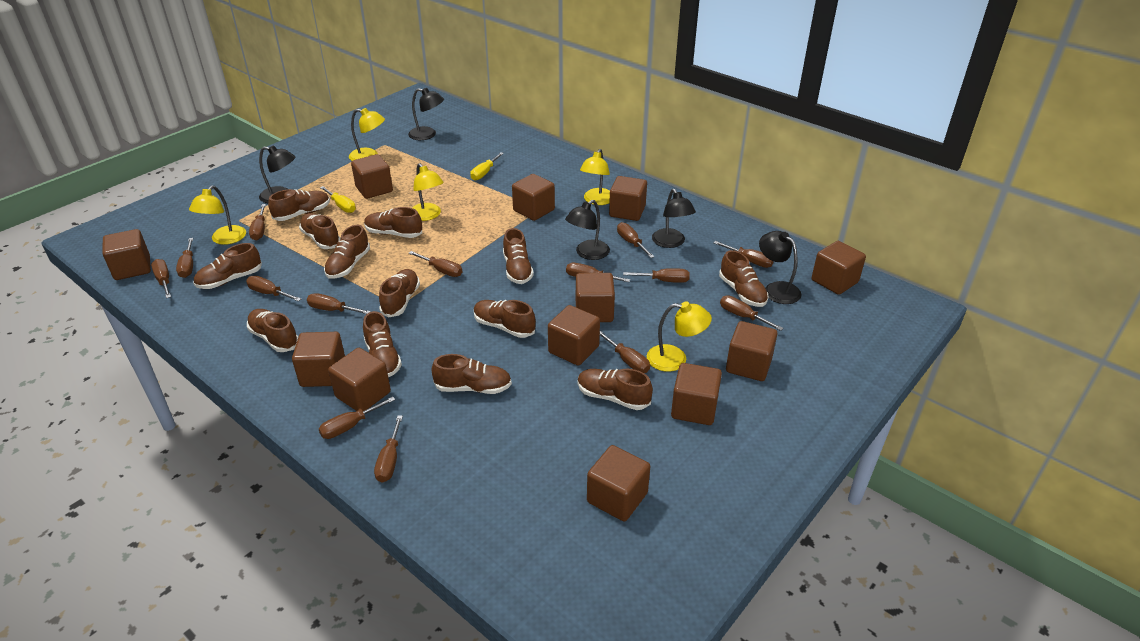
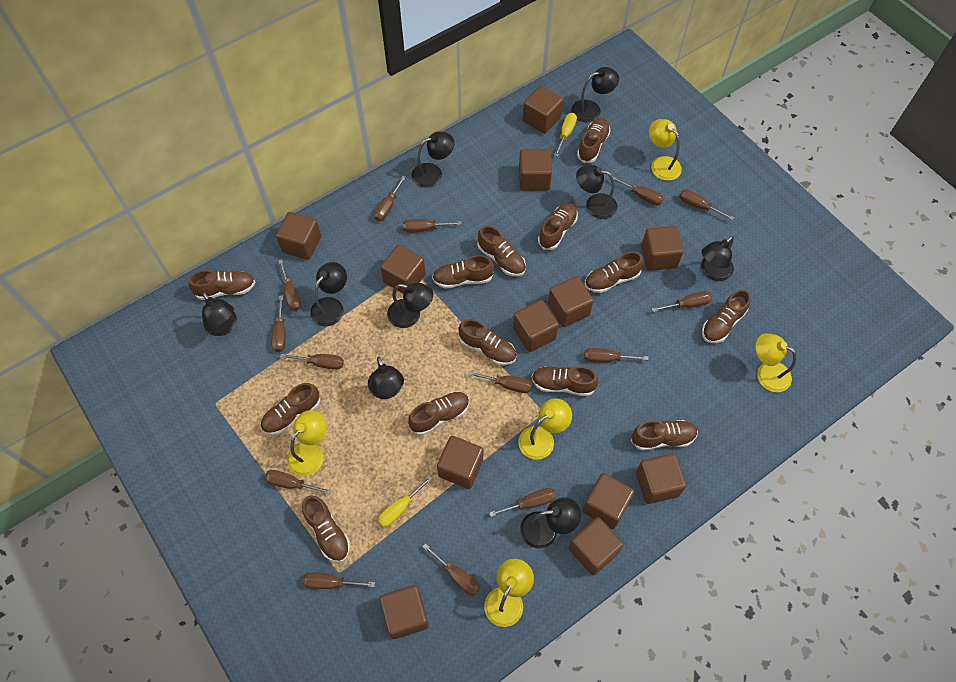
black lamp: [259,146,295,203] [408,88,444,140] [565,200,610,260] [652,189,696,248] [759,231,801,304] = 5 -> [202,292,237,336] [310,262,347,326] [368,357,404,399] [387,283,433,328] [412,131,454,188] [520,497,581,548] [571,67,619,122] [576,165,617,219] [701,236,734,281] = 9

